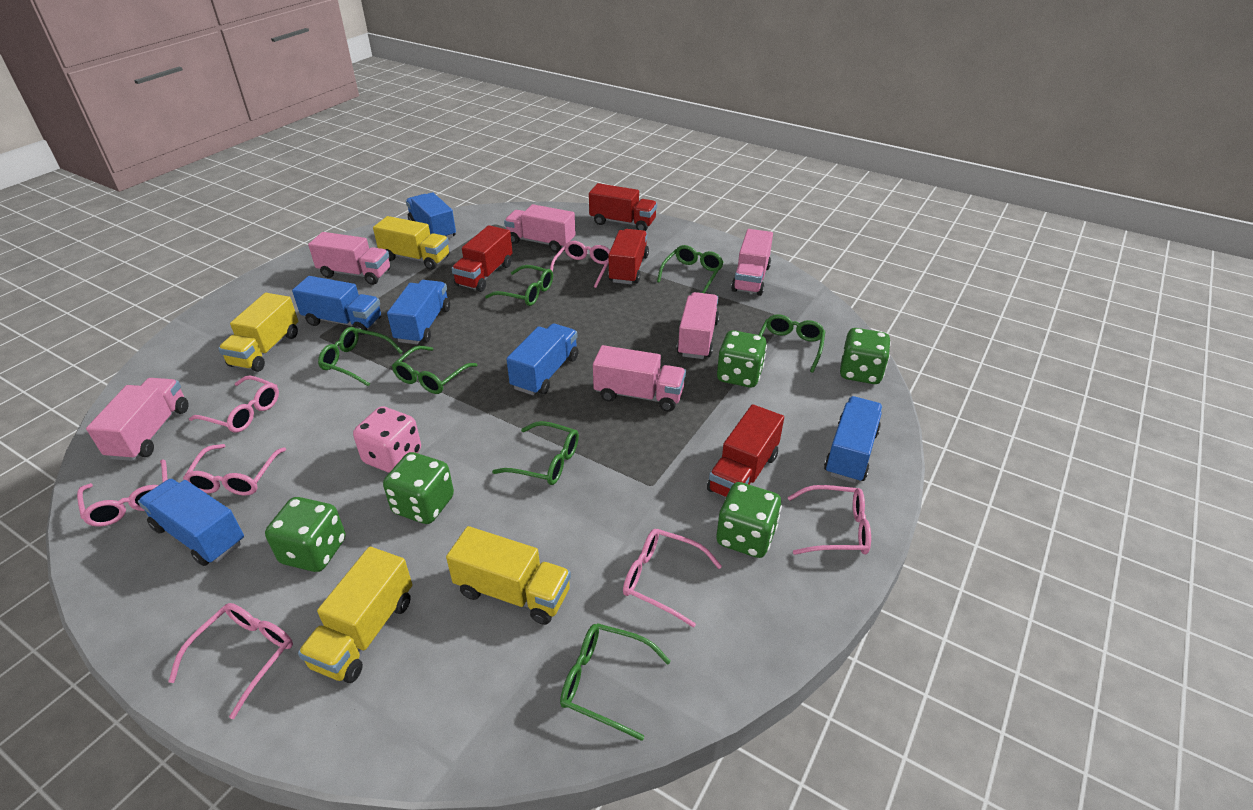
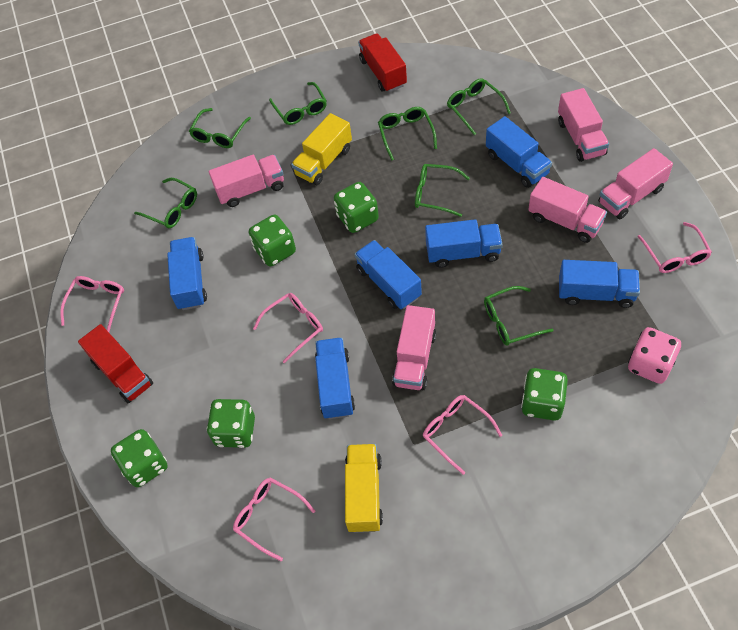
pink glasses: [77,459,168,527] [168,603,293,719] [183,444,286,496] [189,376,279,432] [550,241,610,288] [623,529,722,628] [788,485,871,555] = 7 -> [60,276,124,332] [233,477,315,561] [253,293,323,363] [423,395,502,475] [637,222,712,273] = 5
pink truck: [86,378,188,461] [308,232,390,285] [504,204,576,252] [593,345,686,412] [677,292,720,359] [731,229,773,296] = 6 -> [209,155,284,207] [392,305,436,390] [528,177,607,243] [558,88,609,162] [598,148,673,219] = 5
red truck: [451,225,513,292] [589,183,657,231] [608,229,649,284] [707,404,784,497] = 4 -> [78,324,153,403] [358,33,407,92] = 2
yellow truck: [218,293,298,372] [298,547,412,683] [373,216,449,270] [446,526,571,625] = 4 -> [291,113,352,185] [345,444,383,533] = 2

